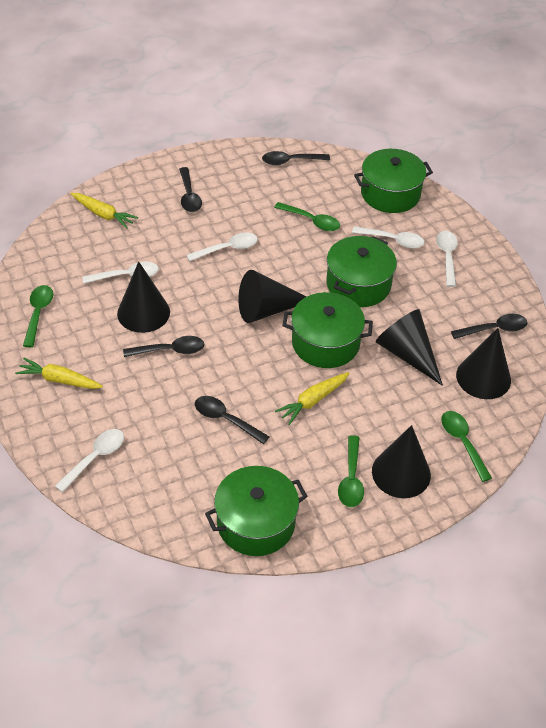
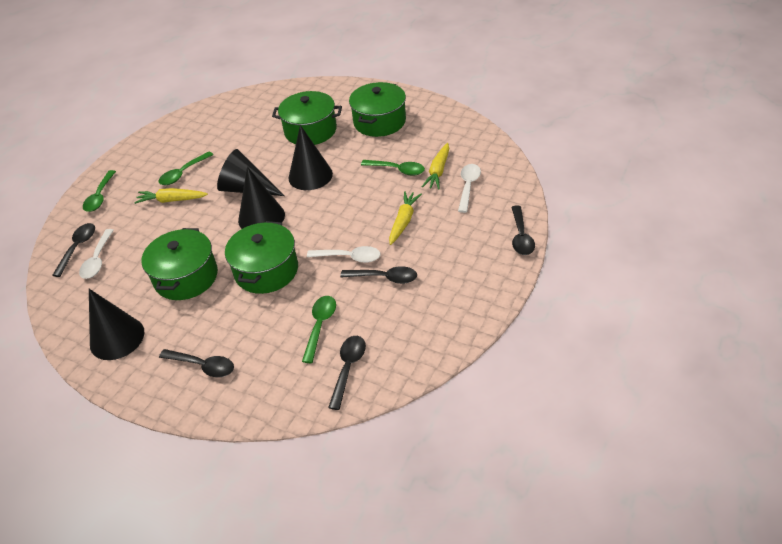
black cone: [117,261,170,333] [238,270,306,323] [372,425,431,498] [376,309,443,386] [456,328,511,399] = 5 -> [89,289,144,360] [217,149,285,196] [238,167,285,229] [289,125,333,190] = 4
white spoon: [55,429,124,493] [82,262,159,284] [186,232,258,262] [352,226,425,248] [436,231,458,287] = 5 -> [79,229,114,279] [307,246,381,263] [458,164,481,213] = 3

